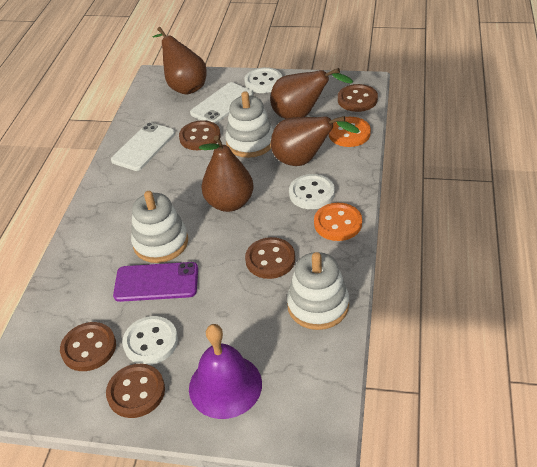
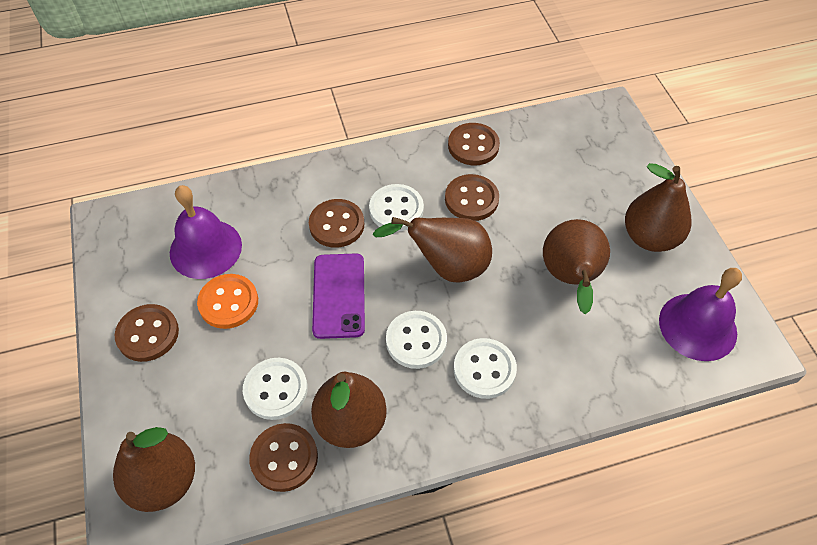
brown pear: [152,27,207,95] [199,135,254,212] [270,68,353,119] [271,116,360,166] = 4 -> [113,427,195,512] [311,372,387,448] [373,217,492,283] [543,219,610,314] [625,163,692,252] = 5
orange button: [314,203,362,241] [328,117,371,147] = 2 -> [197,274,258,329] = 1
purple bell: [189,324,262,419] = 1 -> [170,185,242,279] [659,268,742,361] = 2
white button: [122,316,178,365] [244,67,282,93] [289,174,335,209] = 3 -> [243,358,308,420] [369,184,424,232] [386,311,447,369] [454,338,517,399] = 4
white phone: [111,122,175,171] [190,82,254,124] = 2 -> none = 0
white stacking toy: [131,191,188,263] [225,91,274,158] [287,252,349,330] = 3 -> none = 0

